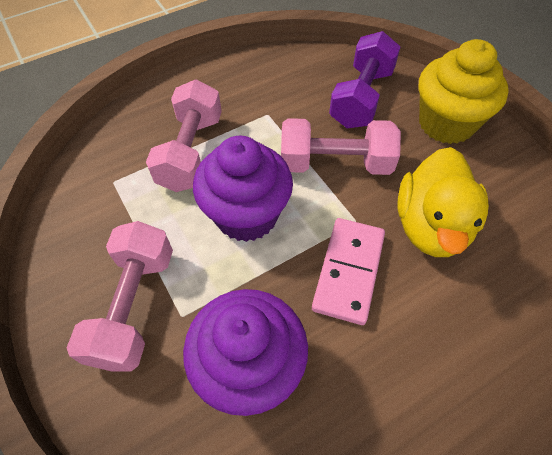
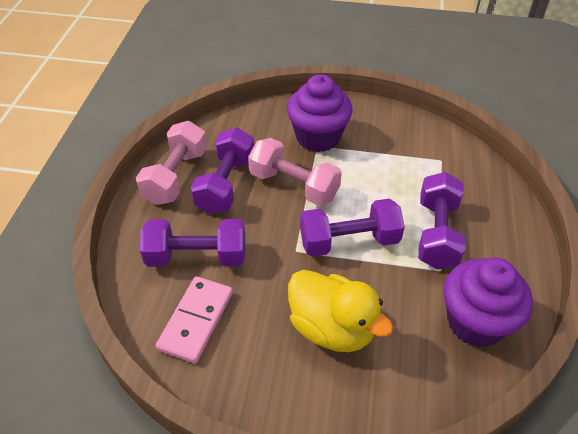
pink dumbbell: [67,221,173,372] [146,79,222,192] [281,118,401,175] = 3 -> [136,121,207,205] [248,138,342,206] = 2
purple dumbbell: [329,31,401,128] = 1 -> [140,219,245,267] [191,128,254,214] [300,199,405,257] [418,172,465,269] = 4
yellow cupcake: [419,39,509,144] = 1 -> none = 0

